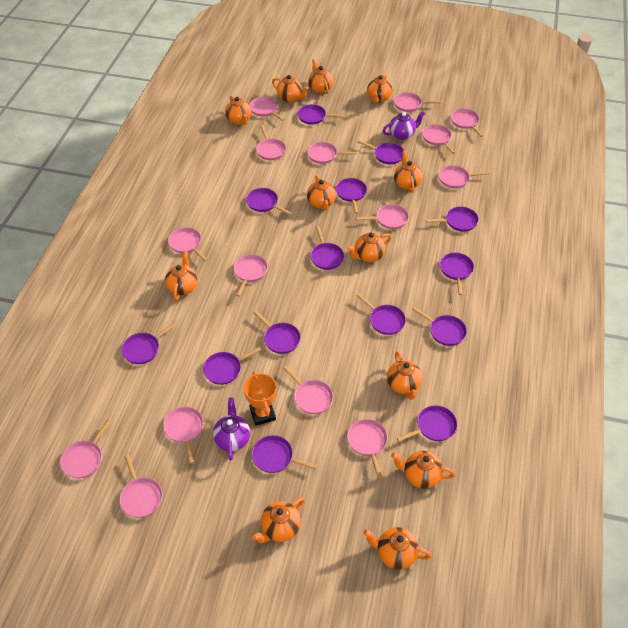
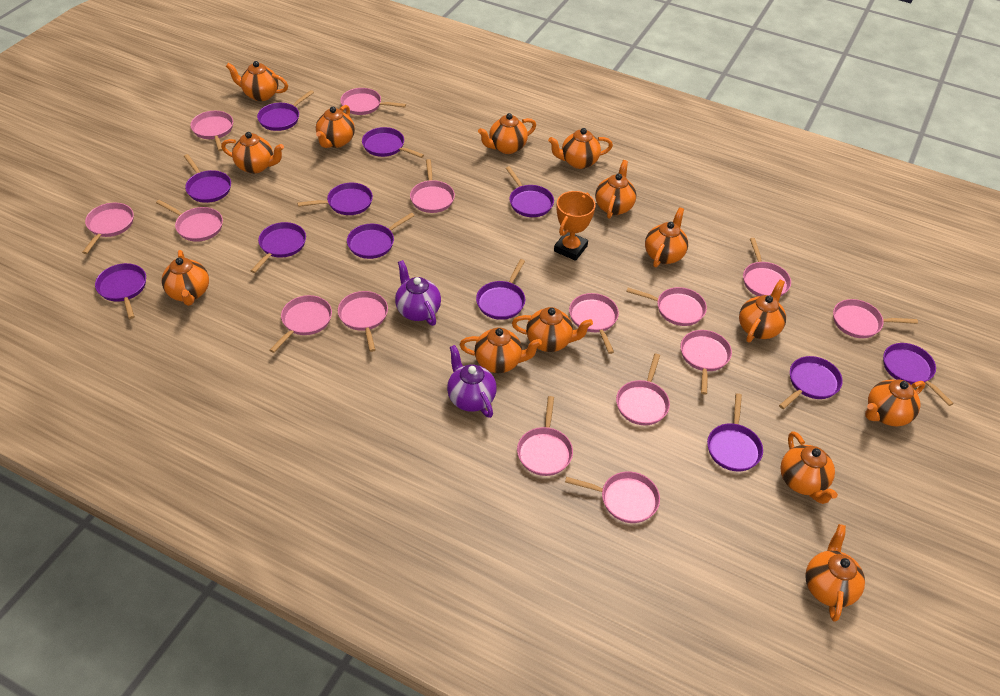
orange teapot: [165,251,197,301] [225,95,251,125] [252,497,305,543] [272,75,309,103] [307,175,336,211] [308,59,333,94] [347,232,392,262] [364,527,432,570] [367,74,392,103] [387,351,422,400] [391,451,455,489] [394,150,422,193] = 12 -> [162,250,209,306] [221,132,284,174] [226,61,288,101] [316,105,355,148] [460,327,542,373] [478,113,536,154] [512,307,593,352] [548,128,613,169] [595,160,636,219] [645,207,688,267] [739,280,786,342] [781,431,838,504] [805,524,865,622] [865,380,925,426] = 14
purple pan: [122,323,176,364] [203,347,261,385] [246,188,291,215] [252,435,318,473] [253,311,301,354] [297,104,344,124] [310,226,344,270] [336,178,367,214] [356,293,406,335] [358,140,404,164] [397,405,457,442] [412,307,467,346] [426,207,479,232] [440,253,474,295] = 14 -> [95,263,146,319] [184,154,231,203] [251,222,306,273] [257,90,314,131] [297,183,373,215] [347,213,415,259] [362,127,424,158] [476,259,525,320] [506,166,554,217] [707,393,763,472] [779,356,843,409] [883,343,954,406] = 12

